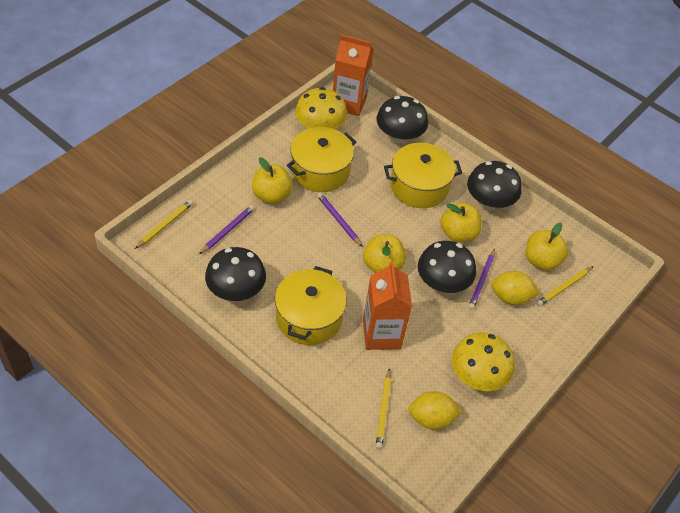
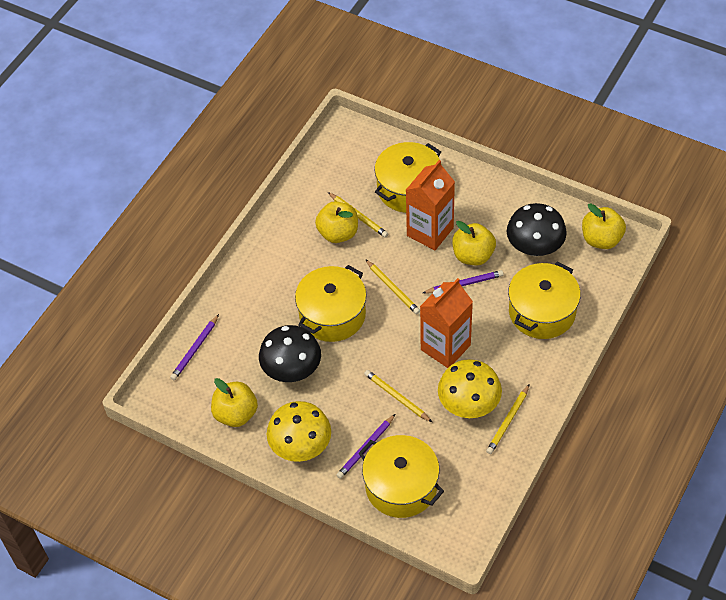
black mushroom: [205,247,266,301] [377,96,428,144] [418,241,476,293] [467,161,522,210] = 4 -> [259,325,321,382] [507,203,567,256] = 2
yellow lemon: [408,391,463,430] [491,271,540,305] = 2 -> none = 0
yellow pencil: [135,200,193,249] [376,368,391,449] [536,266,594,306] = 3 -> [328,192,388,238] [364,370,432,422] [365,259,420,314] [486,384,530,454] = 4
yellow pot: [275,266,347,345] [287,127,356,192] [384,143,462,208] = 3 -> [295,265,367,342] [358,435,444,518] [375,142,442,213] [508,262,581,339] = 4

